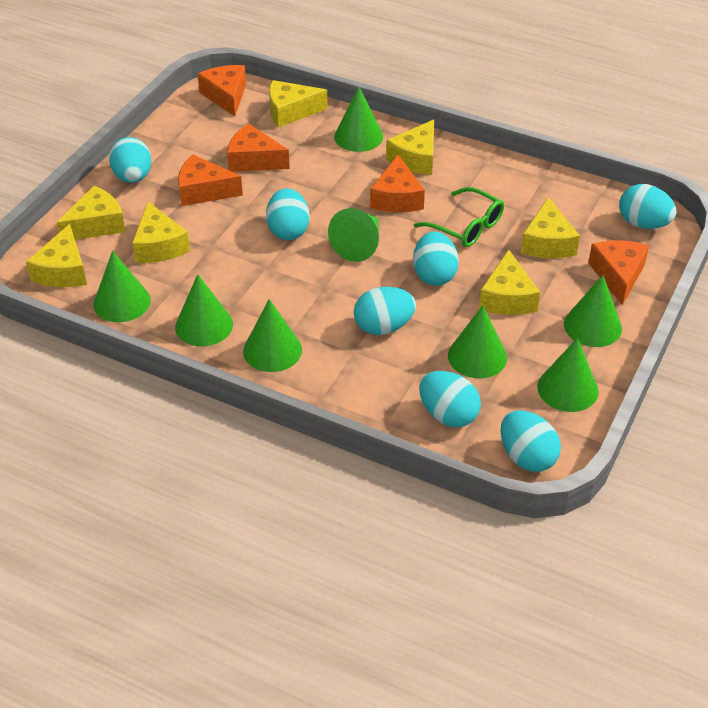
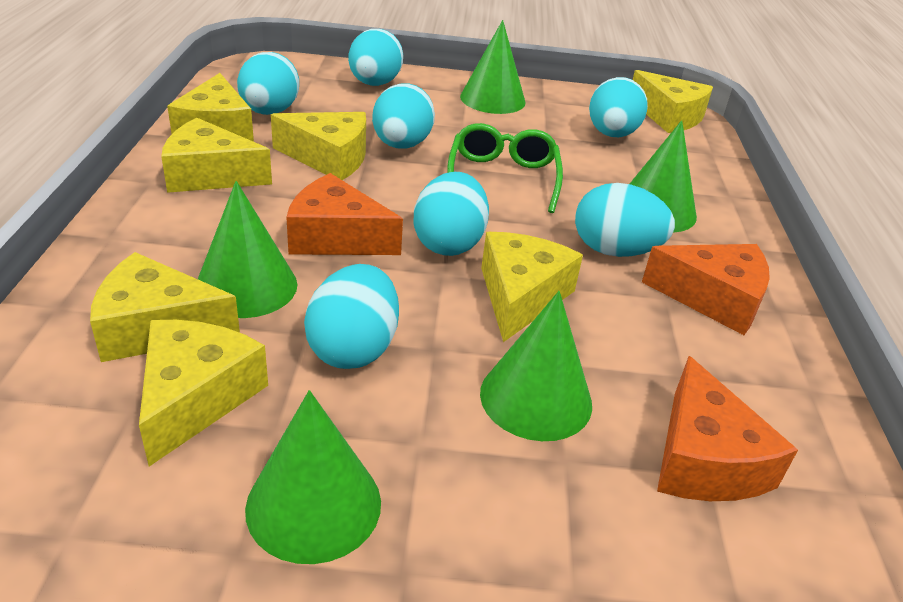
green cone: [94,251,151,322] [175,274,233,346] [243,299,302,372] [328,208,379,262] [334,87,383,152] [448,305,507,378] [537,338,599,412] [564,275,622,347] = 8 -> [198,181,298,318] [245,390,381,564] [460,20,526,114] [480,291,592,441] [630,120,697,233] = 5
orange cheese: [178,155,243,206] [197,65,246,117] [227,124,290,172] [370,155,425,212] [588,240,649,305] = 5 -> [286,173,403,255] [642,244,770,335] [657,356,798,501] = 3

